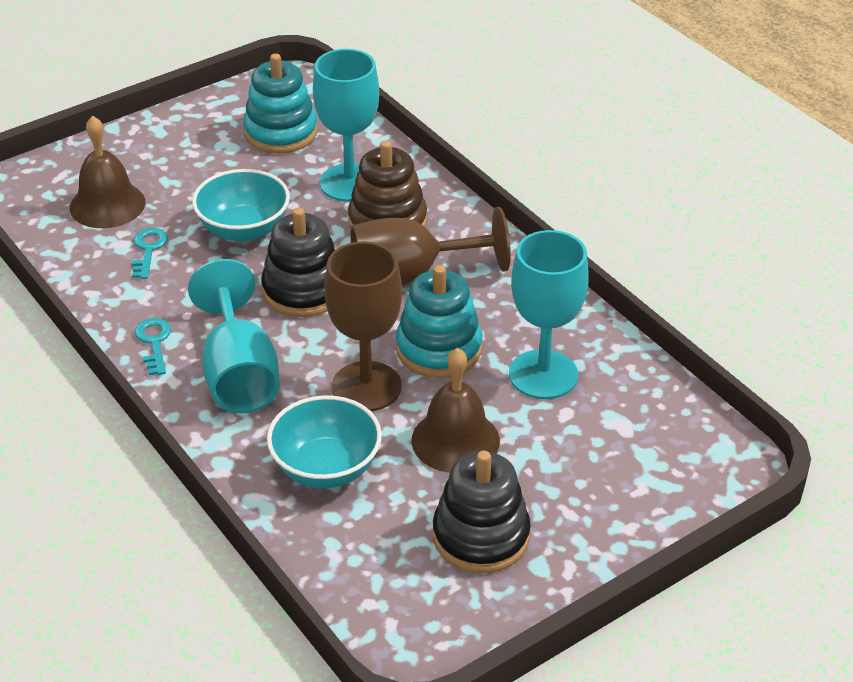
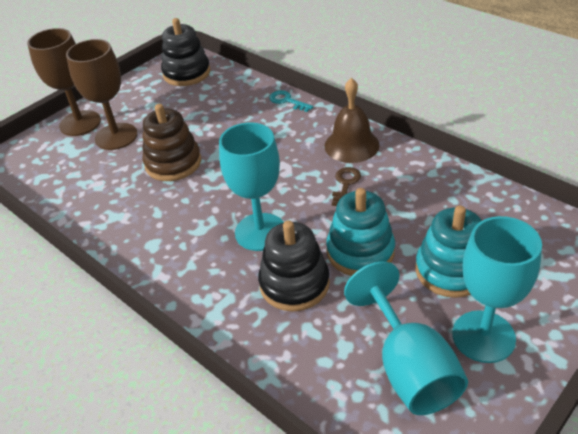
brown bell: [70,116,145,228] [412,348,500,473] = 2 -> [324,78,380,163] = 1
brown key: none = 0 -> [332,167,361,206] = 1
turquoise bowl: [192,169,290,242] [267,395,382,488] = 2 -> none = 0
turquoise key: [132,228,168,279] [135,318,171,375] = 2 -> [269,90,313,112] = 1

